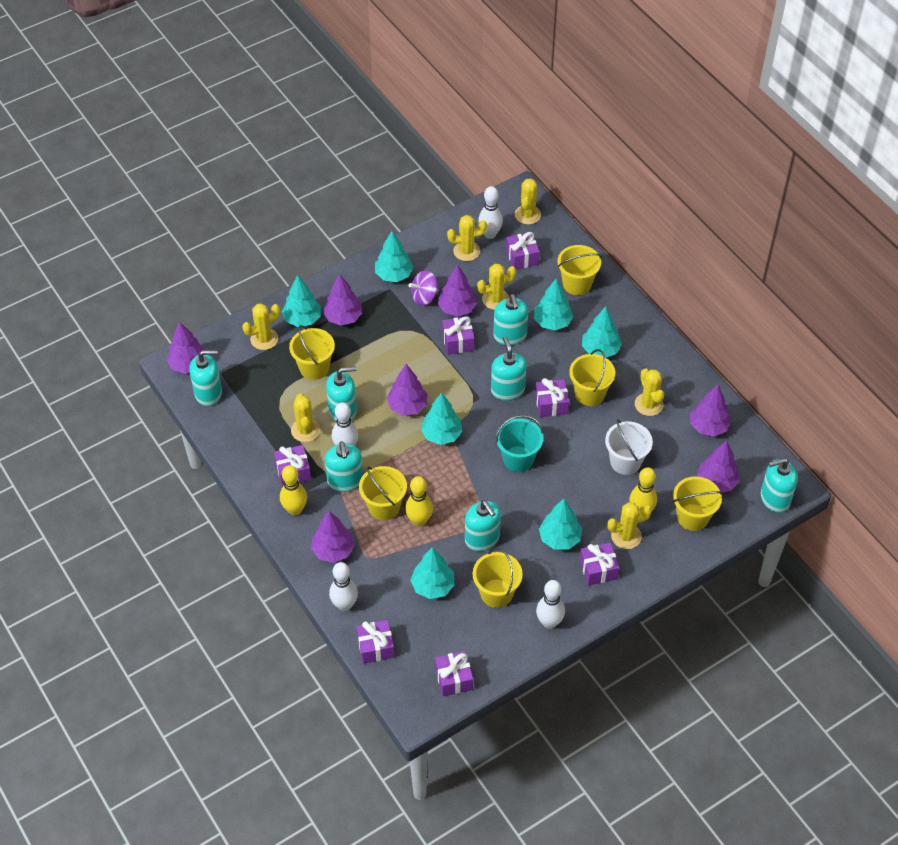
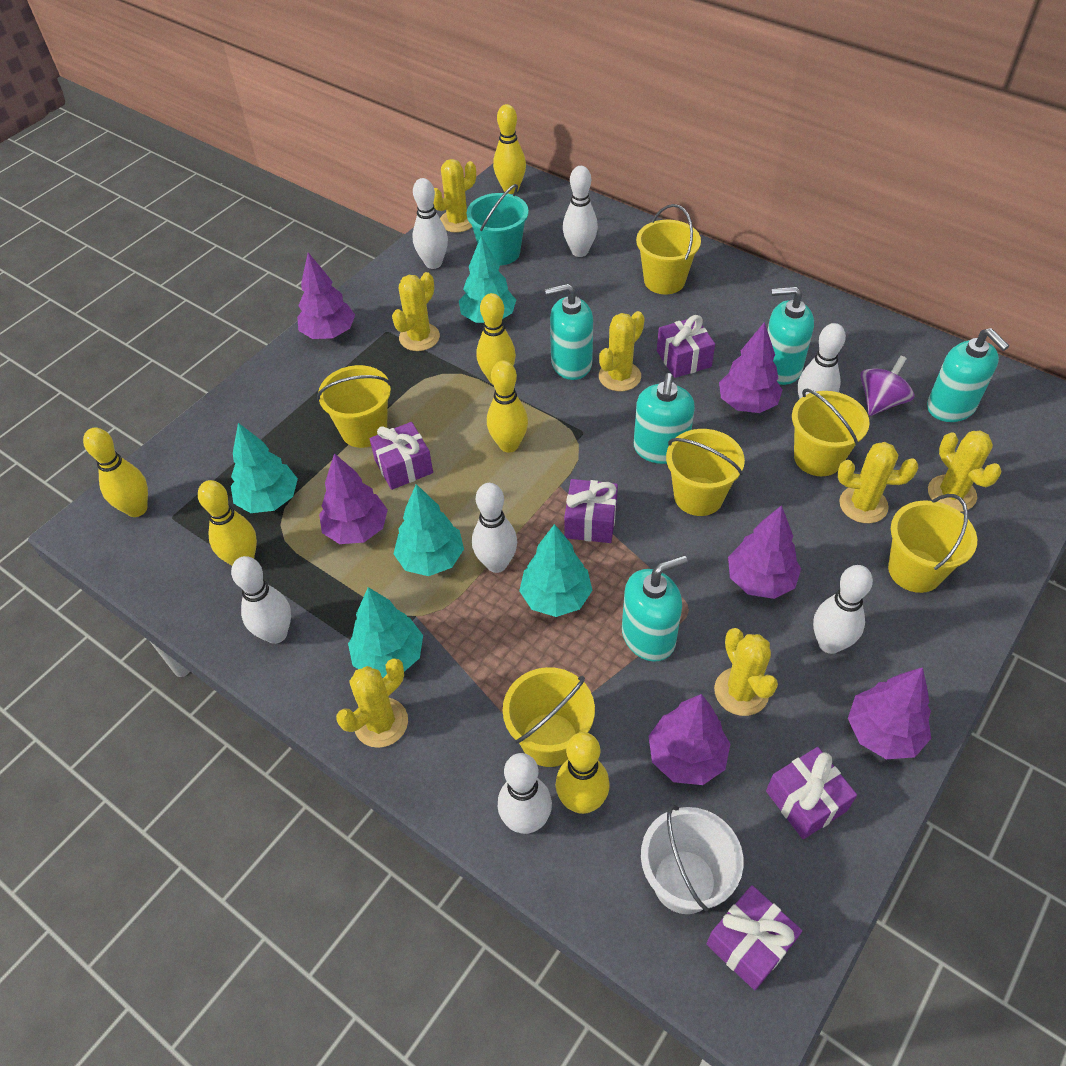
purple gift: [274,445,311,487] [356,620,395,664] [435,651,473,696] [442,316,474,355] [506,232,540,269] [535,378,569,417] [580,543,620,586] = 7 -> [370,422,433,490] [564,479,618,543] [657,315,715,378] [706,885,802,990] [766,747,857,839] = 5
purple tree: [167,322,206,374] [311,511,355,563] [323,274,362,326] [387,364,427,415] [438,264,477,316] [690,385,732,436] [697,441,740,492] = 7 -> [297,252,355,339] [319,453,388,544] [649,694,730,785] [719,322,783,413] [728,505,801,599] [848,667,931,759] = 6
turquoise soap dispenser: [189,350,222,406] [325,441,363,492] [326,366,357,421] [465,500,501,551] [491,336,527,401] [493,294,528,345] [761,458,798,513] = 7 -> [545,283,593,380] [622,555,688,662] [634,373,695,464] [767,286,814,385] [927,328,1009,422] = 5
turquoise tree: [282,275,321,327] [375,231,413,282] [410,547,454,599] [421,393,462,445] [534,279,573,330] [539,499,582,550] [582,307,622,358] = 7 -> [231,423,298,513] [348,587,423,678] [394,484,464,576] [459,236,516,323] [519,524,592,617] = 5
white bowling pin: [329,562,358,611] [332,402,358,446] [478,186,503,239] [536,580,565,629] = 4 -> [231,556,291,644] [412,178,448,269] [472,483,517,573] [498,753,552,834] [563,166,598,257] [798,323,846,399] [813,565,873,654] = 7
yellow bowling pin: [280,465,307,516] [405,476,433,526] [629,467,657,513] = 3 -> [83,427,148,517] [198,480,257,565] [477,293,516,384] [487,361,528,452] [493,104,526,194] [556,732,610,814] = 6

